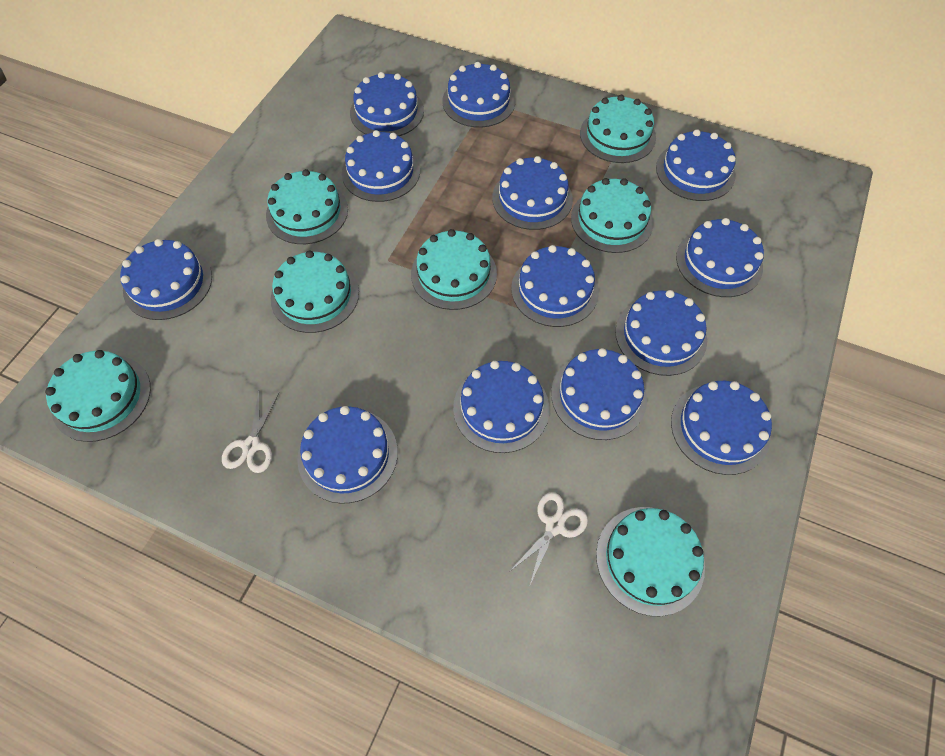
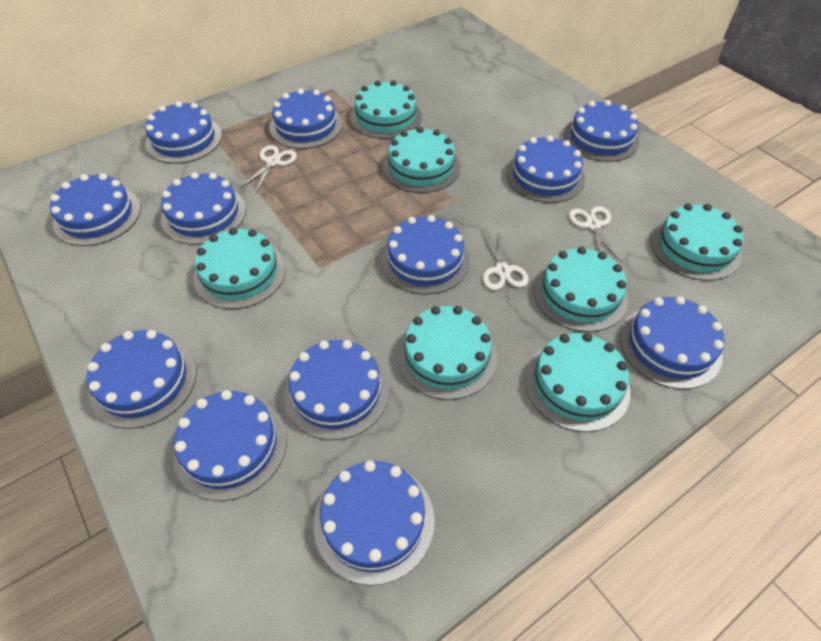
blue cake: [120,239,212,320] [297,406,398,504] [342,130,420,202] [350,72,424,136] [442,62,515,127] [453,361,549,453] [492,156,573,230] [511,245,599,327] [551,348,647,440] [615,290,707,376] [656,129,736,201] [671,381,772,475] [676,218,764,297] = 13 -> [50,173,141,246] [87,330,197,429] [145,101,222,163] [161,172,246,245] [173,390,287,501] [269,88,343,149] [284,340,389,440] [314,461,435,586] [381,215,470,295] [506,136,585,203] [564,100,639,162] [619,296,724,389] = 12
white scissors: [222,392,279,473] [509,492,588,585] = 2 -> [240,145,297,193] [481,230,529,290] [569,206,621,262] = 3

